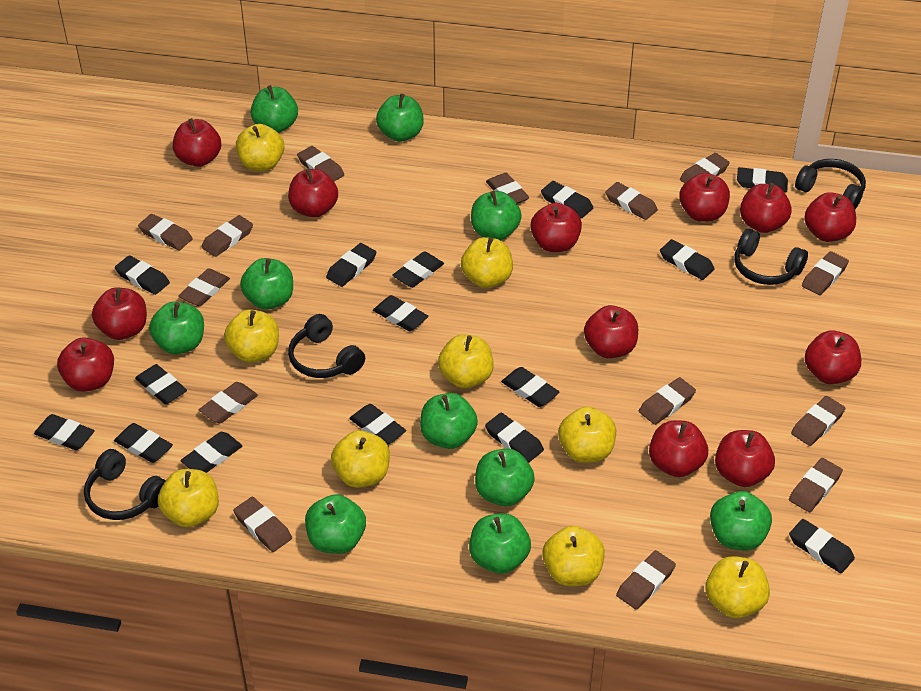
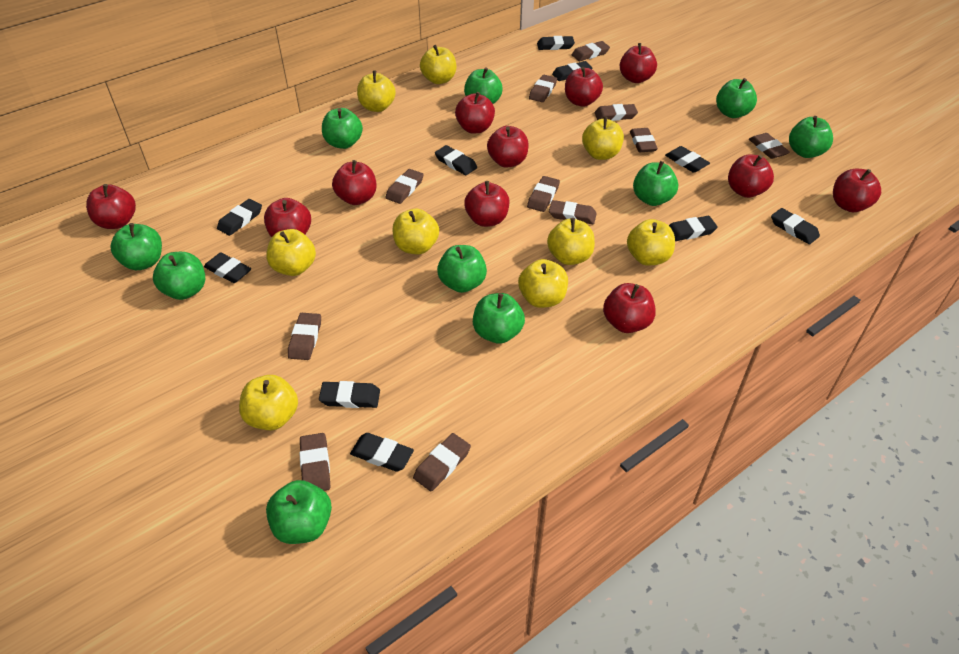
black eraser: [34,414,95,450] [114,423,173,463] [115,255,170,295] [135,364,187,405] [180,432,243,473] [326,243,376,287] [349,404,406,445] [373,295,429,331] [392,251,444,288] [485,413,544,463] [501,367,560,407] [541,181,593,218] [660,239,715,280] [737,167,788,192] [789,519,855,573] = 15 -> [204,253,251,283] [217,199,262,236] [319,381,380,408] [350,433,414,472] [435,145,477,175] [537,36,575,50] [552,61,593,81] [665,146,710,173] [669,216,718,241] [771,208,820,244] = 10
black headphones: [84,449,166,520] [288,314,365,378] [734,229,808,285] [795,159,866,209] = 4 -> none = 0
brown eraser: [138,214,193,251] [178,268,230,306] [199,382,258,423] [201,215,253,257] [233,497,292,552] [297,146,344,181] [486,173,529,204] [605,182,658,220] [616,550,676,610] [639,377,696,425] [680,153,730,183] [789,458,843,512] [791,396,846,446] [802,251,849,295] = 14 -> [288,313,321,360] [299,433,330,491] [385,169,424,204] [413,433,471,492] [527,176,560,212] [529,75,557,102] [549,200,597,224] [572,41,610,61] [595,104,638,121] [630,128,658,152] [749,133,790,159] = 11
red apple: [57,337,114,392] [92,288,147,340] [173,118,221,167] [288,168,338,218] [530,203,582,252] [584,305,638,358] [649,421,708,477] [679,173,730,222] [715,430,775,487] [740,183,792,233] [804,192,856,242] [805,330,861,384] = 12 -> [86,184,136,229] [264,198,311,237] [332,160,376,205] [455,92,495,133] [464,181,509,227] [487,126,529,168] [565,67,603,107] [603,283,656,333] [620,43,657,83] [728,155,774,198] [833,169,881,212] = 11

